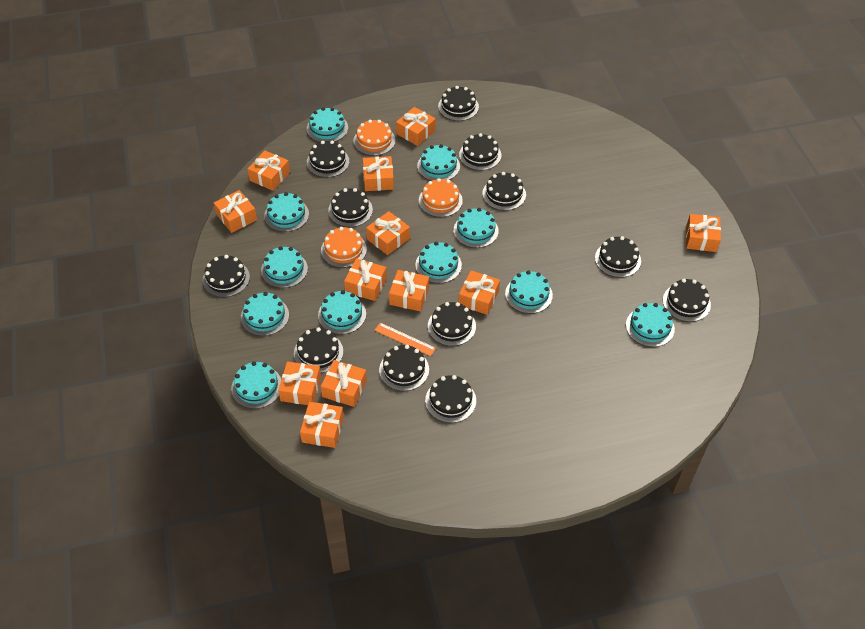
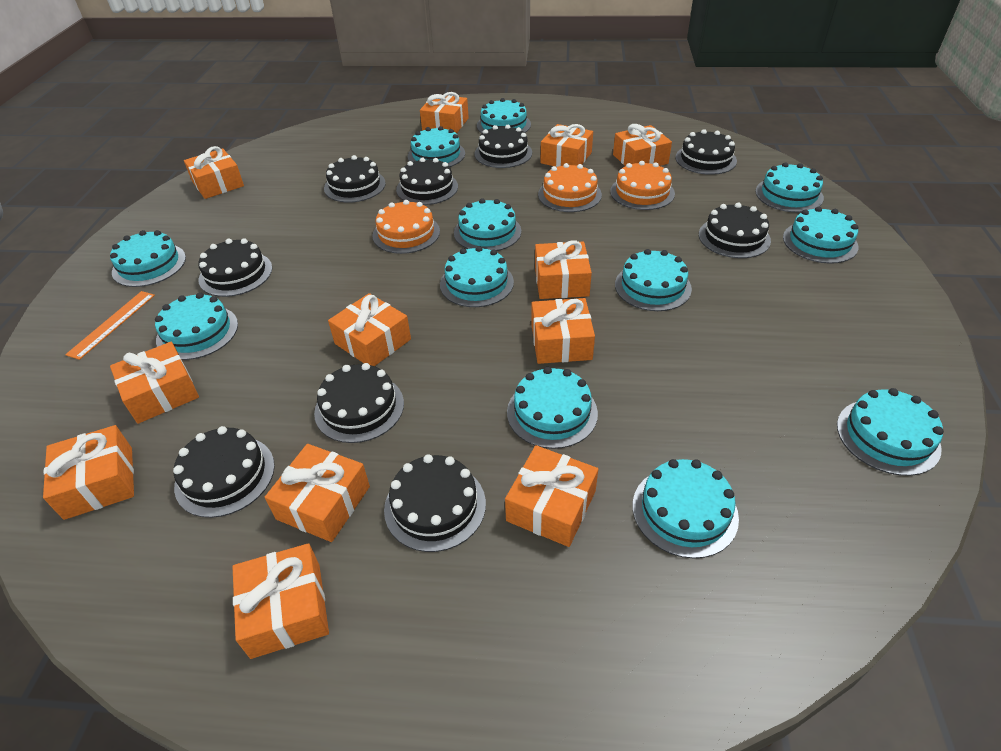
black cake: [202,255,250,297] [294,327,343,373] [307,140,349,177] [328,188,373,227] [379,345,429,391] [425,375,476,423] [428,302,476,346] [438,86,479,121] [459,133,501,170] [482,172,526,211] [595,236,641,278] [663,279,711,322] = 12 -> [173,426,275,518] [198,238,272,297] [314,363,404,443] [324,155,386,203] [384,454,486,552] [396,158,458,205] [474,125,532,168] [675,129,737,175] [699,203,771,258] = 9
turquoise cake: [231,361,281,409] [241,292,289,336] [261,246,308,288] [264,192,309,232] [307,107,348,142] [318,290,366,334] [415,242,462,283] [417,144,460,181] [454,208,499,248] [505,270,553,314] [626,303,675,347] = 11 -> [110,230,186,287] [155,292,238,360] [408,126,465,167] [440,246,514,307] [454,198,521,251] [477,98,531,133] [507,367,598,449] [615,249,692,311] [633,459,739,559] [755,162,824,213] [783,206,858,264] [837,388,944,476] = 12

